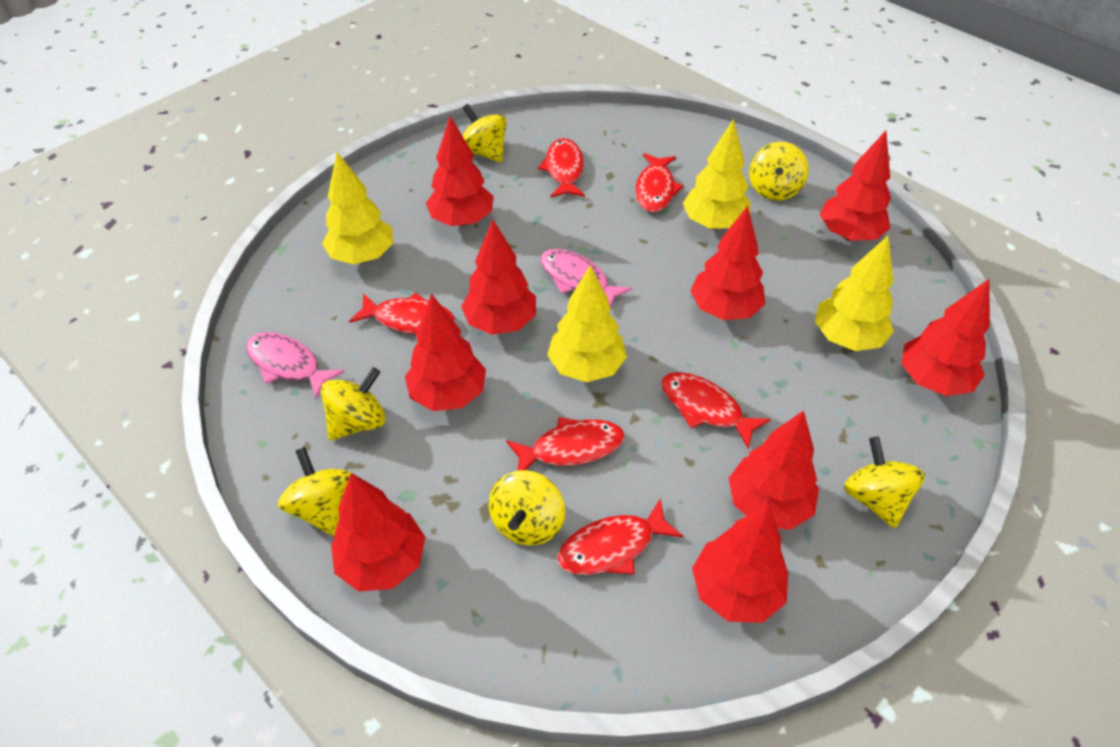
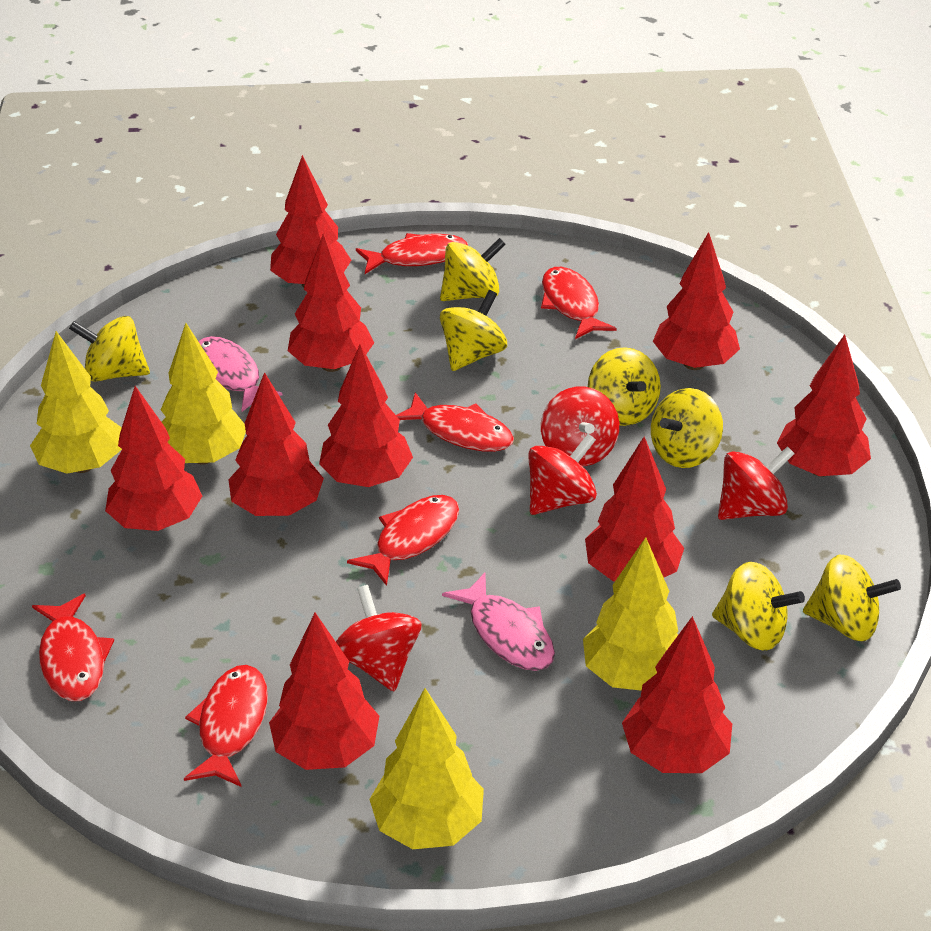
red spinning top: none = 0 -> [336,585,421,691] [528,434,597,515] [541,387,619,466] [718,446,795,520] = 4
red tree: [331,473,425,591] [405,294,486,411] [426,116,494,226] [461,219,536,335] [690,206,765,320] [692,505,788,623] [729,411,819,530] [820,131,891,241] [901,279,990,396] = 9 -> [105,386,202,531] [228,372,324,516] [269,613,379,770] [270,155,351,288] [288,234,374,372] [319,344,413,487] [585,437,684,582] [622,616,732,773] [653,232,740,370] [777,334,871,477] = 10
yellow spinning top: [278,447,351,536] [321,367,386,440] [462,104,507,162] [488,470,565,546] [749,142,809,201] [844,436,925,528] = 6 -> [69,316,150,382] [440,238,506,301] [440,290,507,371] [588,347,661,426] [651,388,723,468] [712,562,805,651] [803,555,901,641] = 7

